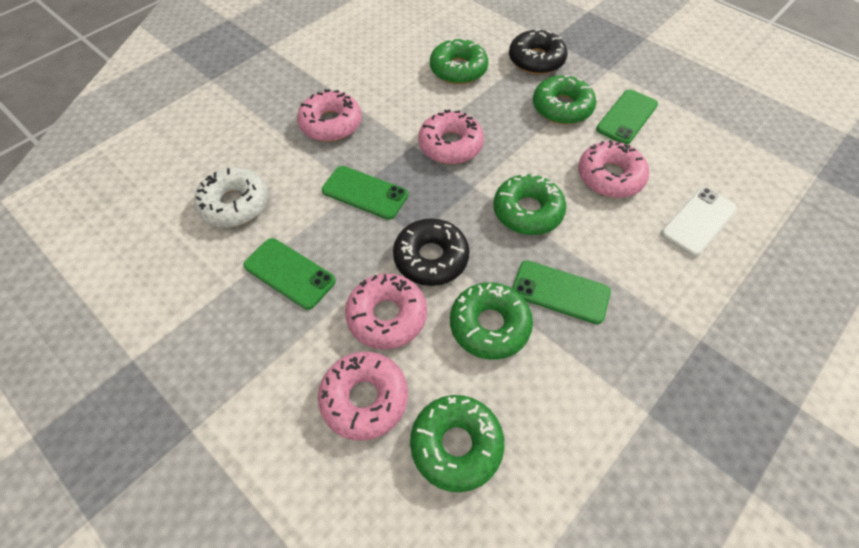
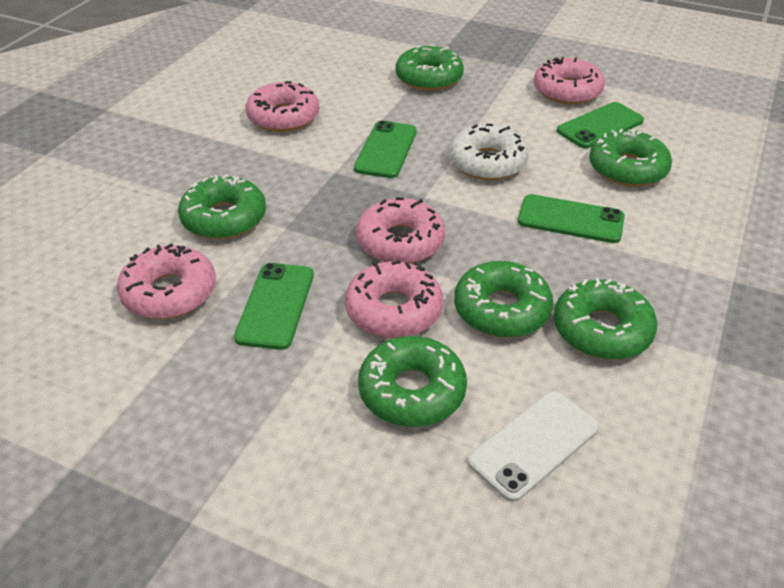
black donut: [393,218,470,286] [509,29,567,74] = 2 -> none = 0
green donut: [410,395,504,492] [430,38,488,84] [450,282,533,360] [493,173,566,235] [533,75,596,124] = 5 -> [178,175,266,239] [358,336,467,427] [395,44,464,91] [454,261,553,338] [554,278,657,360] [589,129,672,187] = 6

